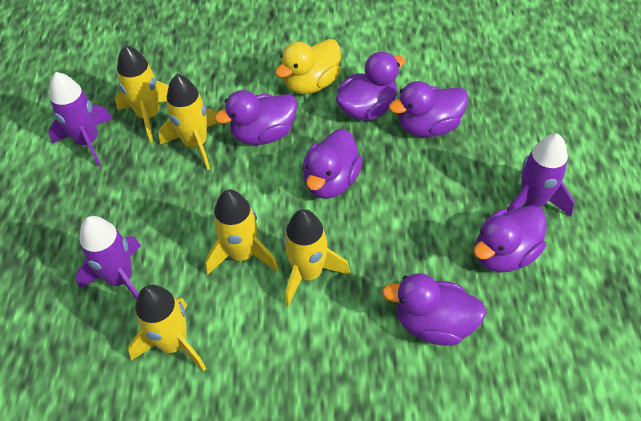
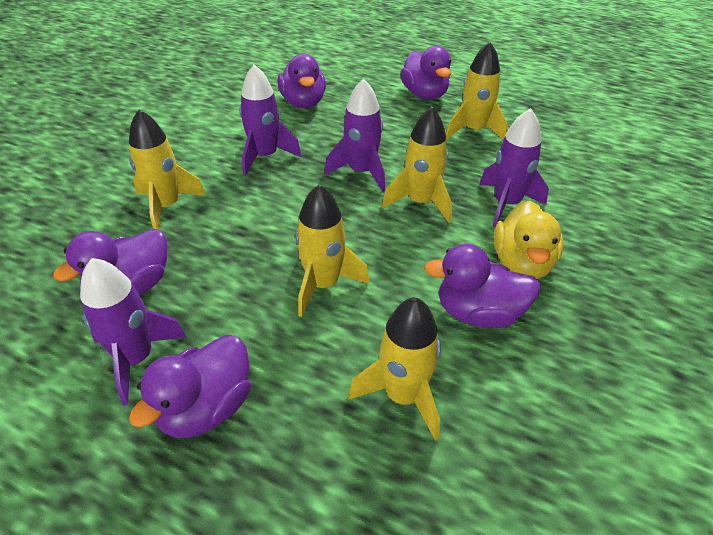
purple duck: [214,90,297,145] [302,129,363,199] [336,52,405,121] [382,273,486,346] [389,81,468,137] [473,205,547,273] = 6 -> [53,229,167,296] [129,335,251,438] [278,54,326,108] [400,46,451,100] [424,244,541,328] = 5
purple rocket: [48,72,112,167] [76,216,141,300] [507,133,575,216] = 3 -> [80,258,186,405] [239,64,302,176] [324,79,385,192] [479,108,549,228] = 4

